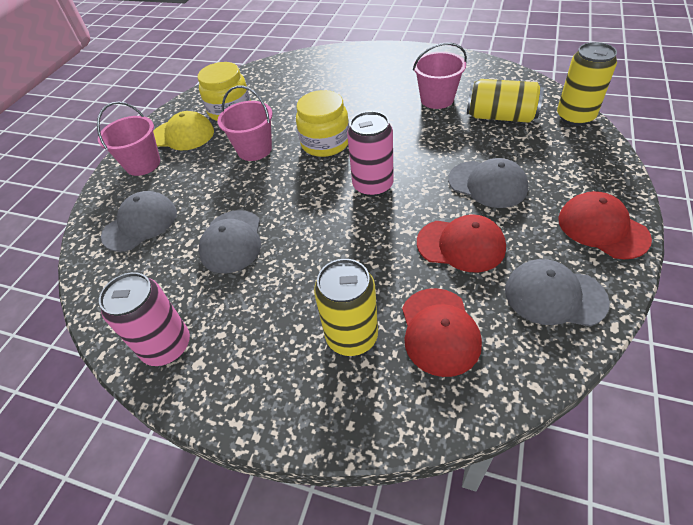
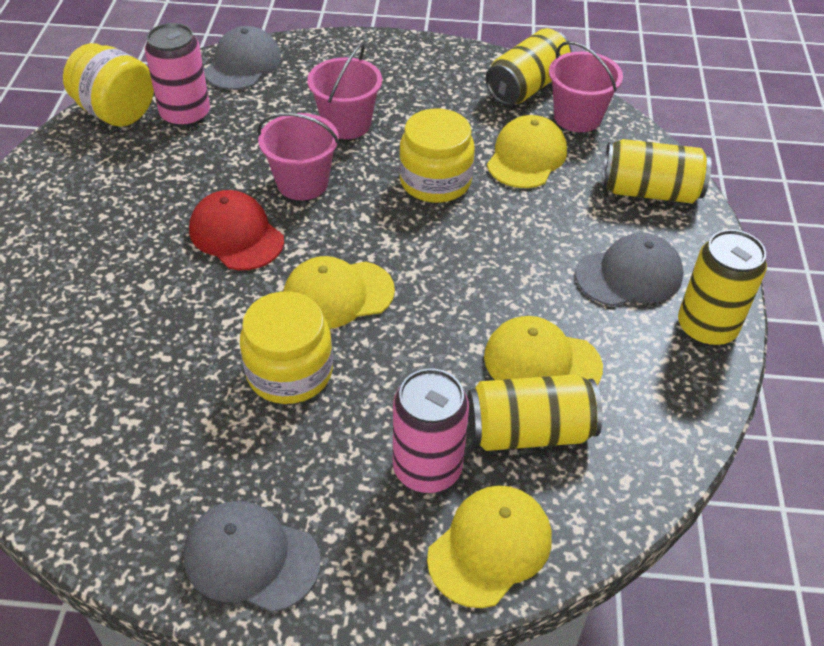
grey cap: [101,191,177,252] [198,210,261,274] [448,158,528,208] [505,259,610,327] = 4 -> [183,501,320,612] [204,26,281,90] [575,233,683,306] = 3
red cap: [402,288,482,377] [417,215,506,272] [558,191,652,259] = 3 -> [189,190,284,270] = 1
yellow can: [314,259,378,356] [467,79,544,123] [557,42,617,126] = 3 -> [467,374,602,451] [486,28,572,105] [602,139,711,203] [678,229,767,346] = 4
yellow cap: [153,111,214,150] = 1 -> [283,256,395,329] [427,485,552,608] [484,316,603,385] [487,115,567,188] = 4
yellow jar: [198,62,251,121] [296,90,349,157] = 2 -> [63,43,154,127] [240,291,333,404] [399,108,475,203] = 3

